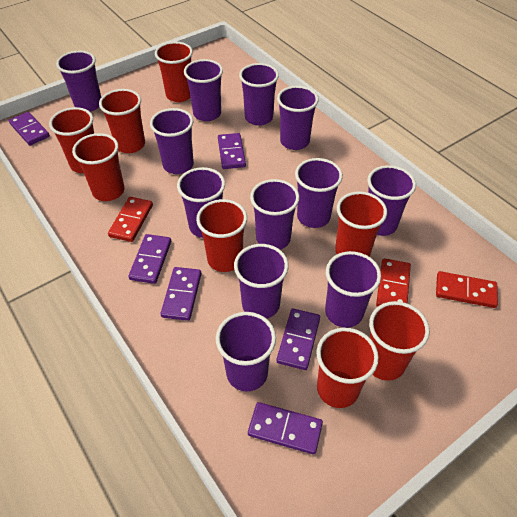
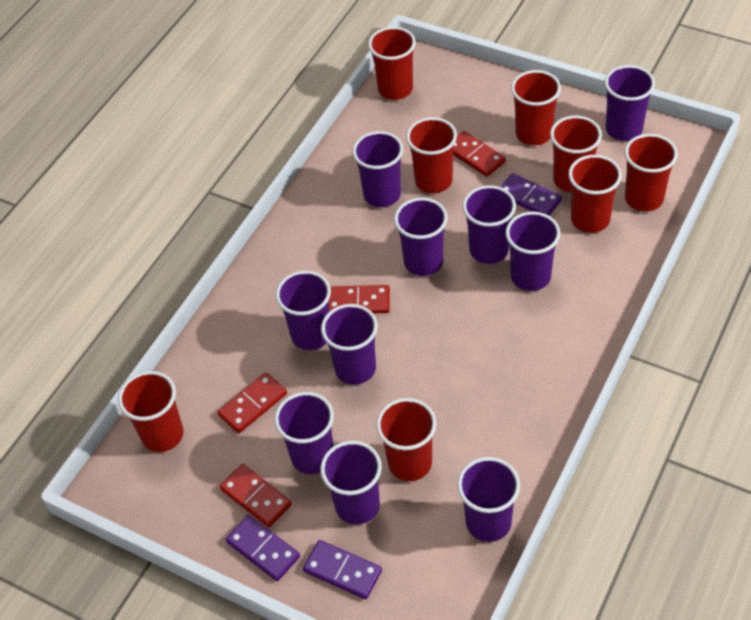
purple cup: [56,51,101,112] [150,108,194,174] [177,167,225,238] [184,59,223,121] [216,312,276,391] [234,244,289,319] [239,63,279,126] [250,179,299,250] [277,86,319,150] [295,158,343,228] [325,251,381,328] [367,165,416,236] = 12 -> [274,392,334,474] [276,271,331,350] [320,441,382,525] [321,304,378,385] [352,131,403,207] [394,198,448,276] [457,457,520,542] [462,185,516,264] [505,212,560,291] [604,65,655,141] = 10
purple domino: [9,112,50,145] [128,234,171,284] [160,267,202,321] [218,133,246,169] [248,402,323,455] [277,309,320,370] = 6 -> [225,515,300,581] [303,540,382,599] [500,173,562,216] = 3
red domino: [108,197,153,242] [376,258,411,307] [436,271,498,308] = 3 -> [218,372,287,433] [220,464,292,528] [329,285,390,314] [453,131,506,177] = 4

